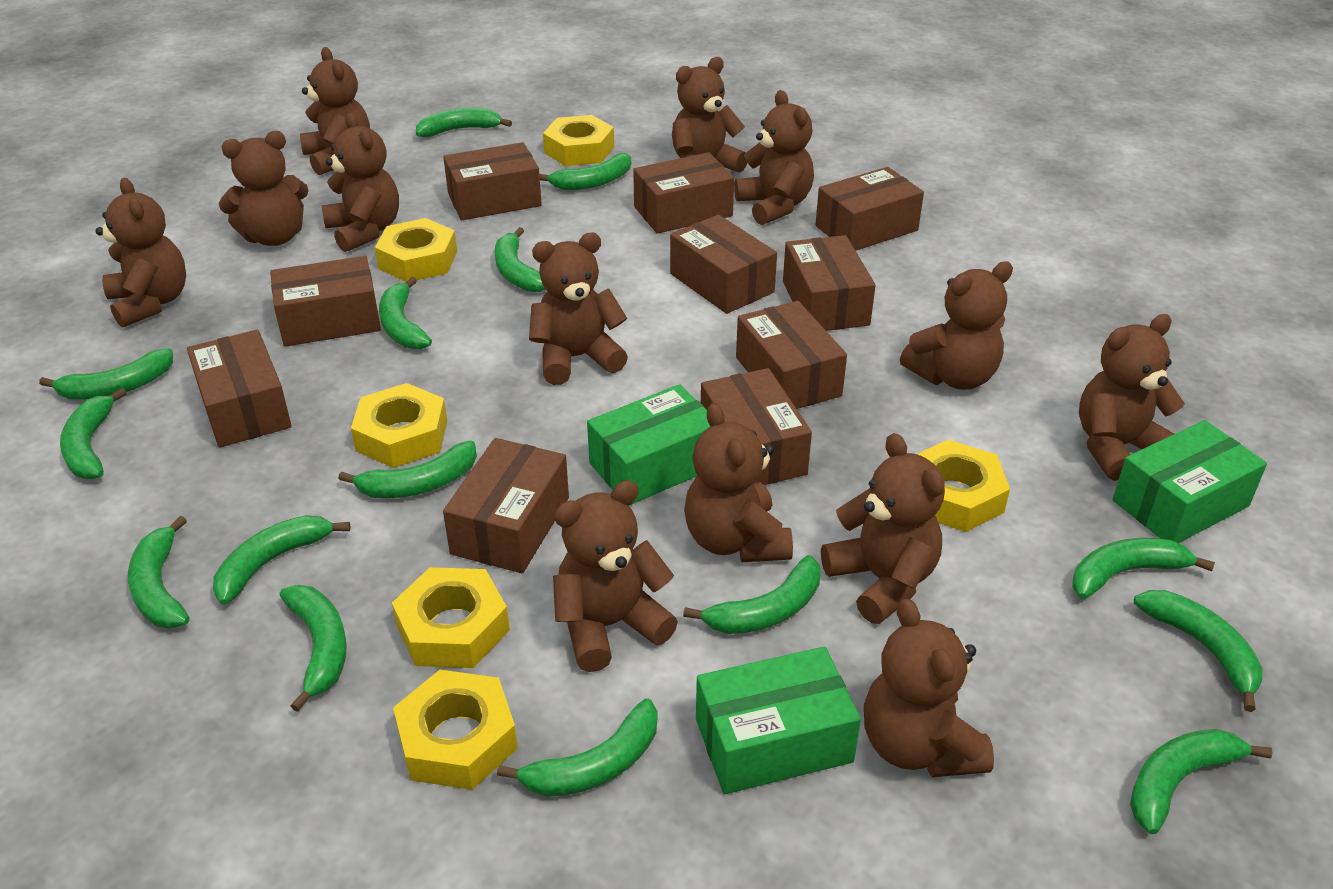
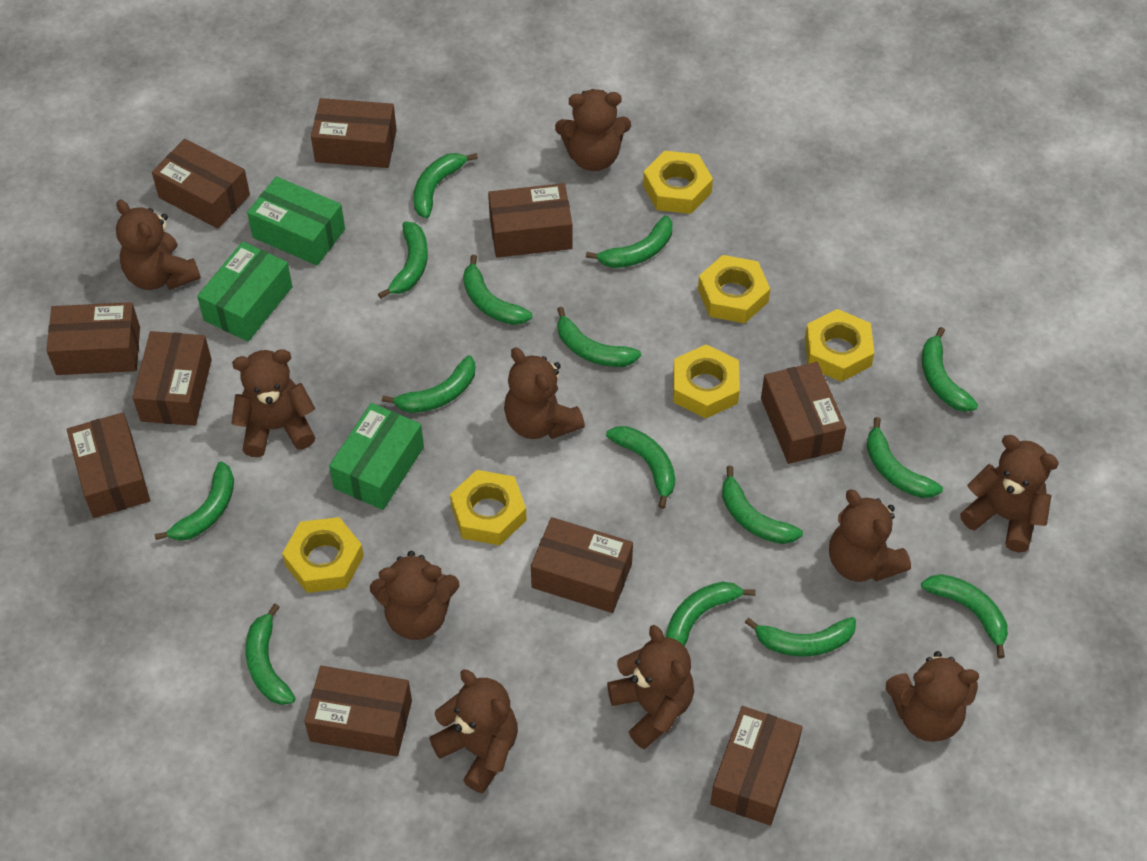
brown teddy bear: [96,178,186,328] [219,131,309,246] [300,47,370,175] [322,113,399,252] [529,232,628,385] [553,480,678,672] [672,57,747,173] [684,403,793,562] [734,90,814,225] [821,433,945,624] [864,598,994,777] [900,261,1013,390] [1079,314,1185,481] = 13 -> [116,200,201,290] [231,349,315,457] [370,551,459,640] [429,669,518,793] [504,347,585,439] [555,89,631,171] [607,625,694,749] [829,489,911,582] [886,651,979,742] [960,435,1059,553] = 10

